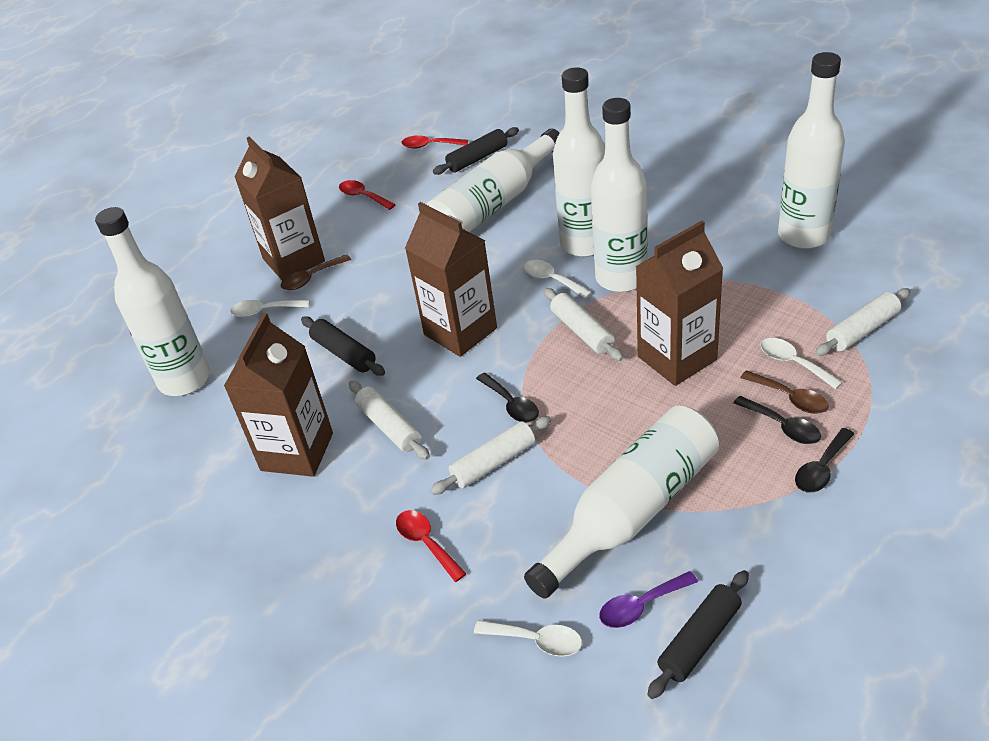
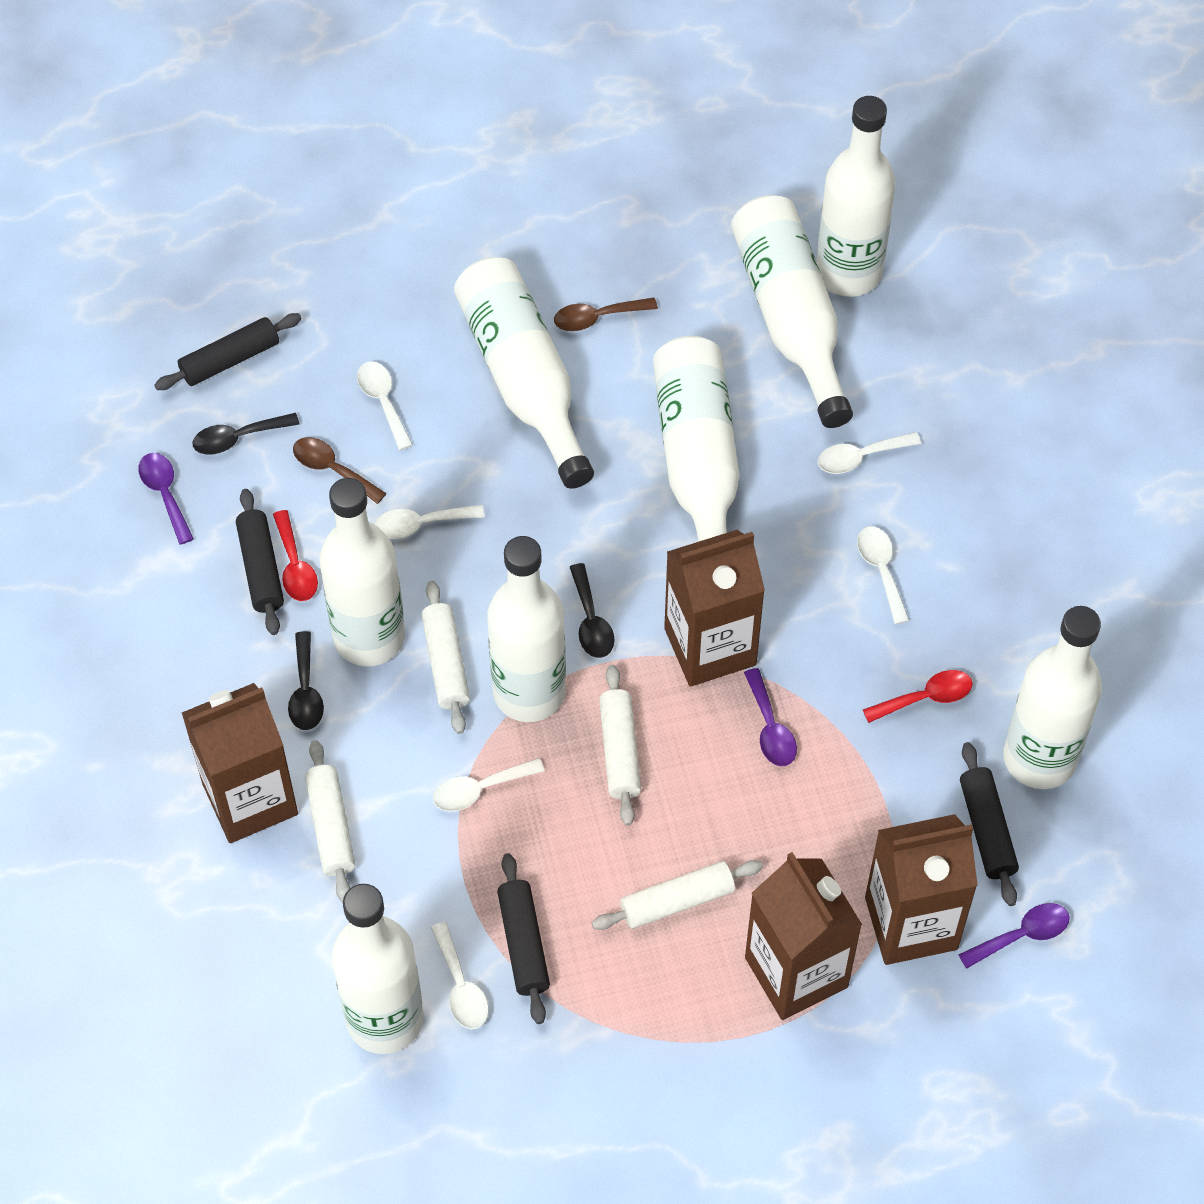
black rolling pin: [301,316,385,376] [433,127,519,175] [648,570,749,699] = 3 -> [154,313,302,390] [236,489,284,635] [497,853,550,1024] [960,742,1019,906] = 4
purple spoon: [599,571,698,628] = 1 -> [138,453,194,544] [744,668,797,766] [958,903,1070,969] = 3
red spoon: [339,180,396,210] [396,510,467,582] [402,135,468,149] = 3 -> [273,510,318,601] [863,670,973,723] = 2
white bottle: [95,207,210,396] [426,129,560,232] [524,406,719,599] [553,67,605,257] [591,98,648,292] [778,52,845,249] = 6 -> [319,478,405,666] [332,884,424,1054] [454,257,594,489] [487,536,566,722] [653,336,740,542] [731,195,853,428] [817,96,896,297] [1003,606,1102,789] = 8
white spoon: [230,300,309,317] [474,620,582,657] [524,260,592,299] [761,338,843,389] = 4 -> [357,361,413,450] [375,505,485,539] [431,922,489,1029] [433,758,545,811] [818,432,921,474] [857,526,910,624] = 6

